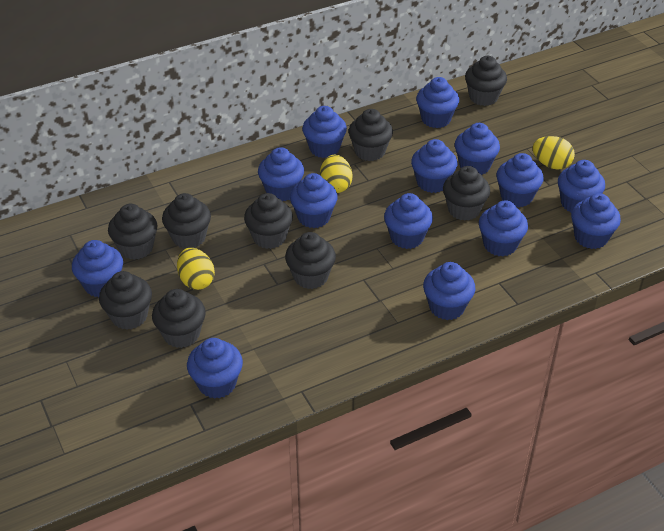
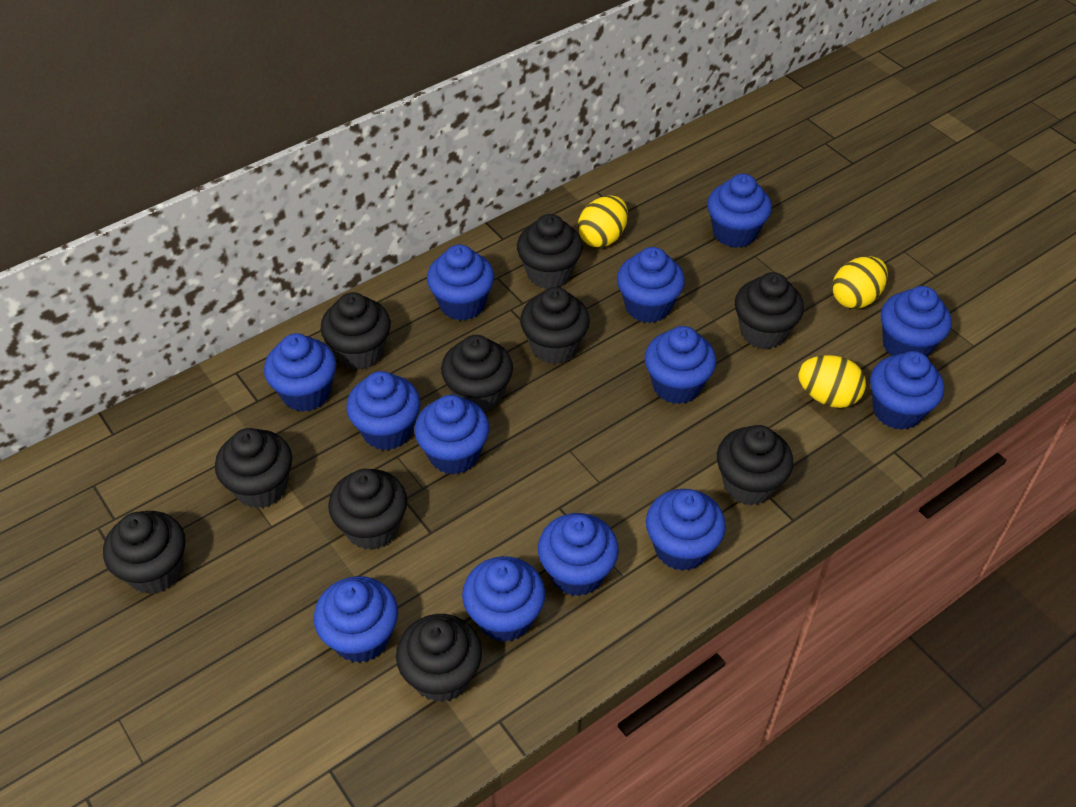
black cupcake: [99,271,152,330] [108,204,158,260] [152,289,206,348] [162,193,211,249] [244,193,293,249] [285,232,336,289] [349,109,393,161] [443,166,490,221] [465,56,507,106] = 9 -> [103,511,186,594] [215,428,292,509] [321,292,391,370] [328,469,407,550] [396,614,482,703] [441,335,513,412] [517,214,583,289] [520,287,590,364] [717,425,794,505] [735,272,804,349] = 10
blue cupcake: [72,240,123,297] [187,338,243,399] [258,147,304,201] [290,173,338,228] [302,106,347,158] [384,193,433,249] [411,139,457,193] [416,77,459,128] [423,262,475,320] [455,123,500,175] [479,200,528,256] [496,153,544,207] [558,160,605,212] [571,193,621,249] = 14 -> [264,333,336,412] [314,576,398,663] [346,371,420,450] [414,395,489,475] [427,244,494,321] [462,556,545,642] [538,513,619,596] [617,247,685,323] [645,326,716,404] [646,489,726,571] [707,174,772,248] [870,351,944,430] [881,286,951,356] = 13

